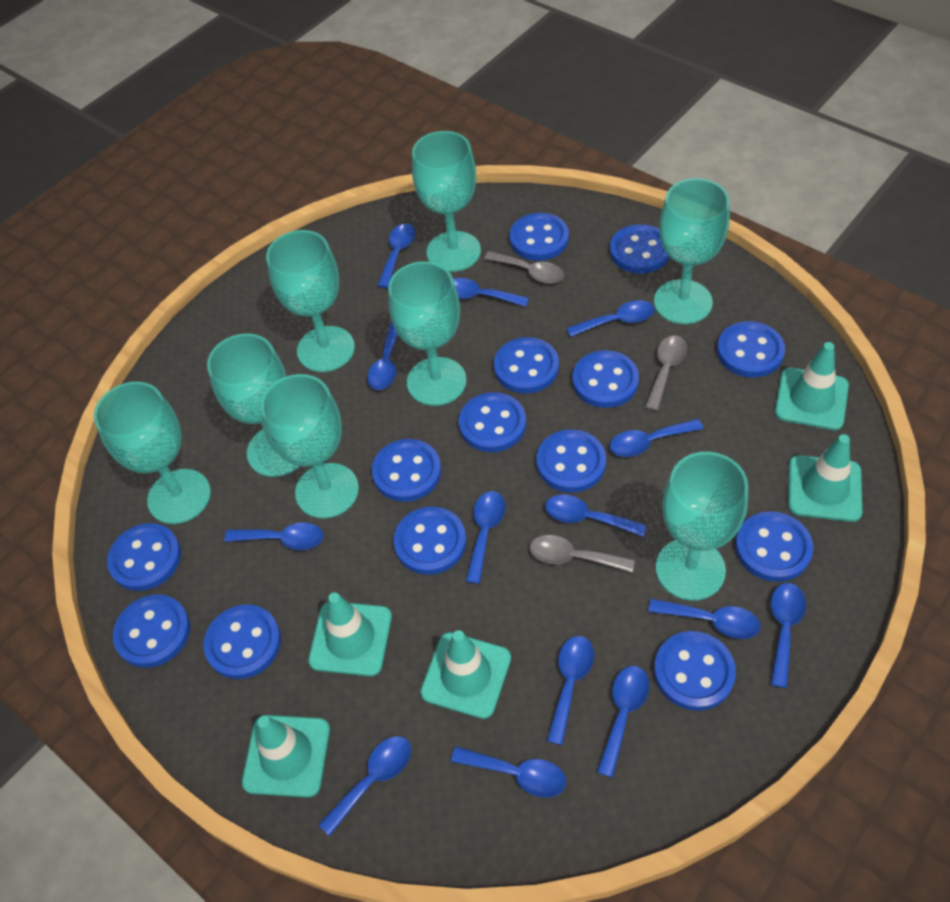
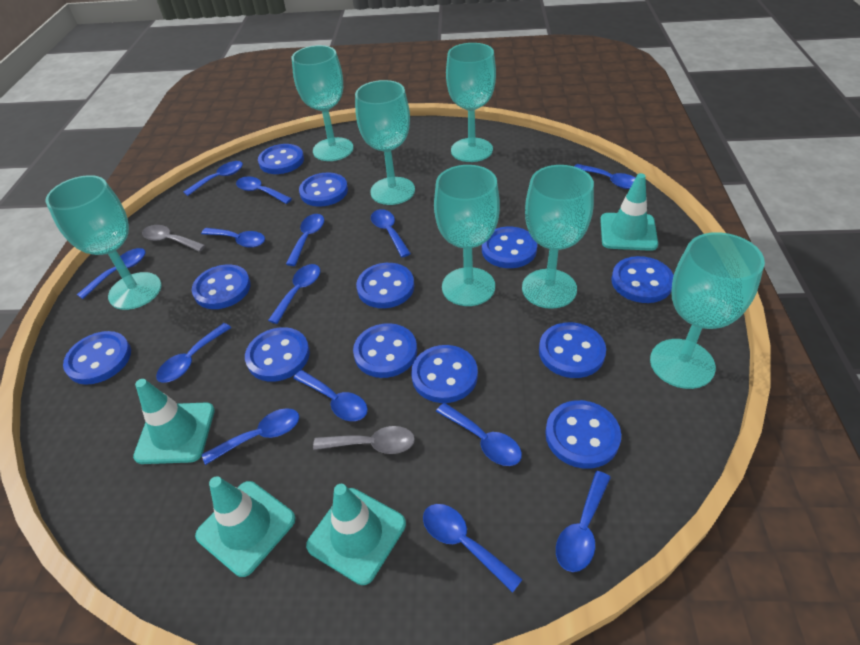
blue button: [107,523,181,591] [113,594,190,668] [203,605,281,679] [372,439,441,502] [394,507,466,575] [459,392,526,452] [494,337,559,394] [509,213,569,261] [536,429,606,492] [572,350,639,408] [610,224,669,273] [654,631,736,711] [717,321,785,378] [735,511,813,582] = 14 -> [63,331,131,385] [192,264,251,309] [245,327,310,382] [258,144,304,174] [299,172,348,207] [353,323,417,378] [356,263,414,308] [411,345,478,403] [482,227,537,268] [539,322,606,378] [545,400,621,469] [611,256,674,303] = 12
grey spoon: [484,251,564,284] [530,535,635,573] [645,335,687,411] = 3 -> [142,225,206,252] [313,426,415,454] = 2
turquoise goblet: [94,381,211,524] [207,333,299,477] [261,374,359,519] [266,230,355,372] [388,261,467,406] [412,131,481,272] [654,178,730,324] [656,452,748,601] = 8 -> [45,175,162,310] [292,45,353,161] [355,80,415,205] [434,165,500,306] [446,43,496,162] [522,165,594,309] [650,232,765,389] = 7
turquoise traffic cone: [242,715,330,798] [308,592,392,676] [420,630,511,719] [775,342,849,430] [788,434,862,522] = 5 -> [133,379,215,464] [195,476,296,577] [306,484,406,585] [600,173,658,251] = 4

